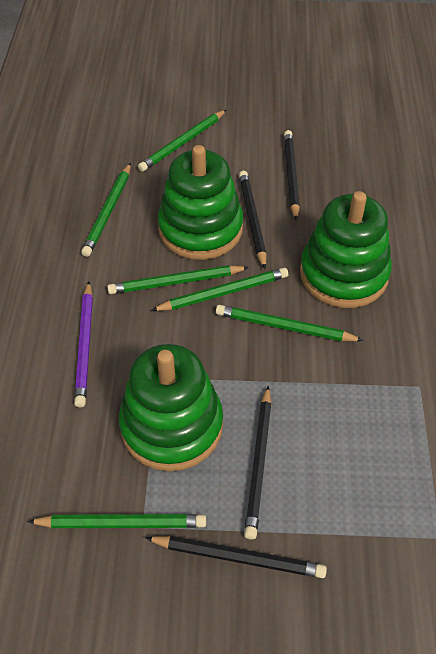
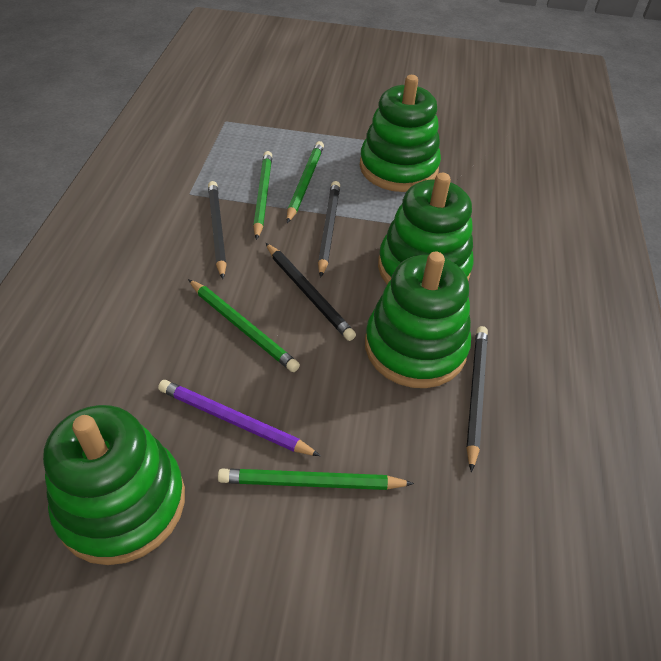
green pencil: [27,514,206,528] [81,163,131,257] [107,265,249,294] [138,110,226,172] [151,268,288,311] [216,305,364,341] = 6 -> [188,279,300,372] [218,469,414,490] [253,151,272,240] [287,141,324,223] = 4
green stacking toy: [119,344,223,471] [158,145,243,260] [300,191,392,308] = 3 -> [43,405,185,565] [360,75,441,192] [365,251,471,388] [378,173,474,284] = 4

